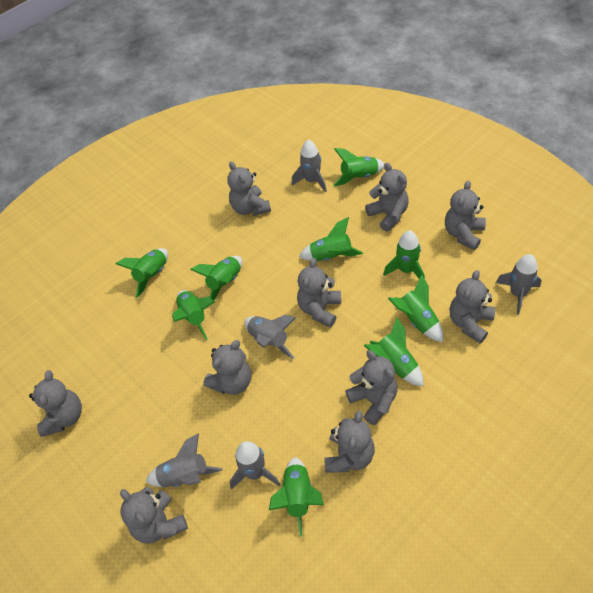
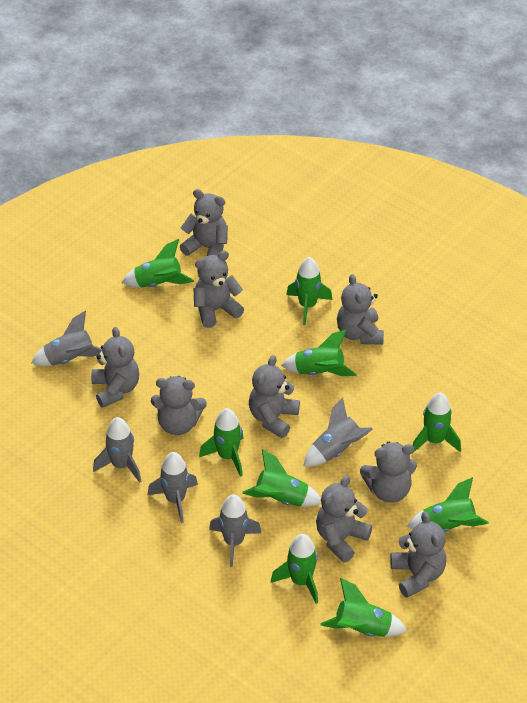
grey teddy bear: [29,370,82,437] [120,487,188,544] [203,340,251,395] [227,162,271,216] [297,258,341,328] [324,411,375,473] [345,350,398,426] [365,163,409,231] [445,181,486,250] [449,270,495,344] = 10 -> [91,327,139,408] [151,376,207,435] [180,189,228,256] [193,251,244,328] [249,355,300,438] [316,475,372,563] [337,274,384,345] [360,442,417,502] [390,511,446,598] = 9

